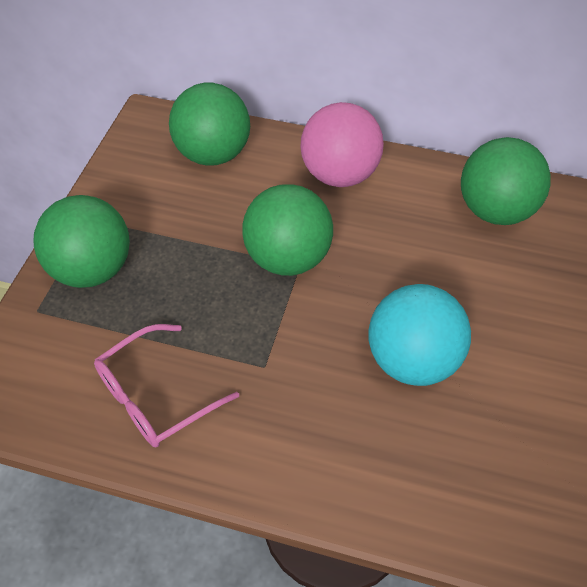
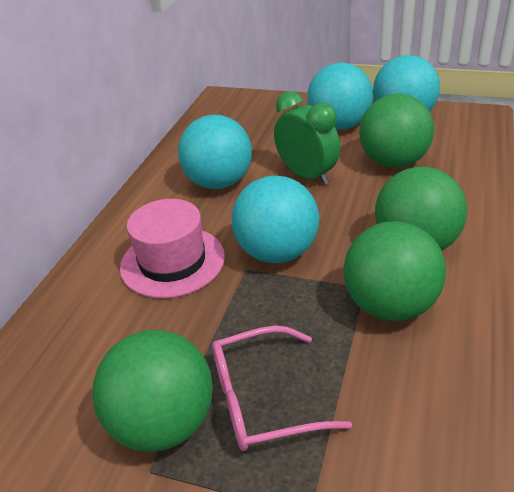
green clock: none = 0 -> [274,91,340,185] = 1
pink ball: [300,102,384,187] = 1 -> none = 0
pink hat: none = 0 -> [120,199,225,298] = 1
turquoise ball: [368,284,471,386] = 1 -> [178,115,252,189] [231,175,319,263] [307,63,373,130] [373,55,440,111] = 4

